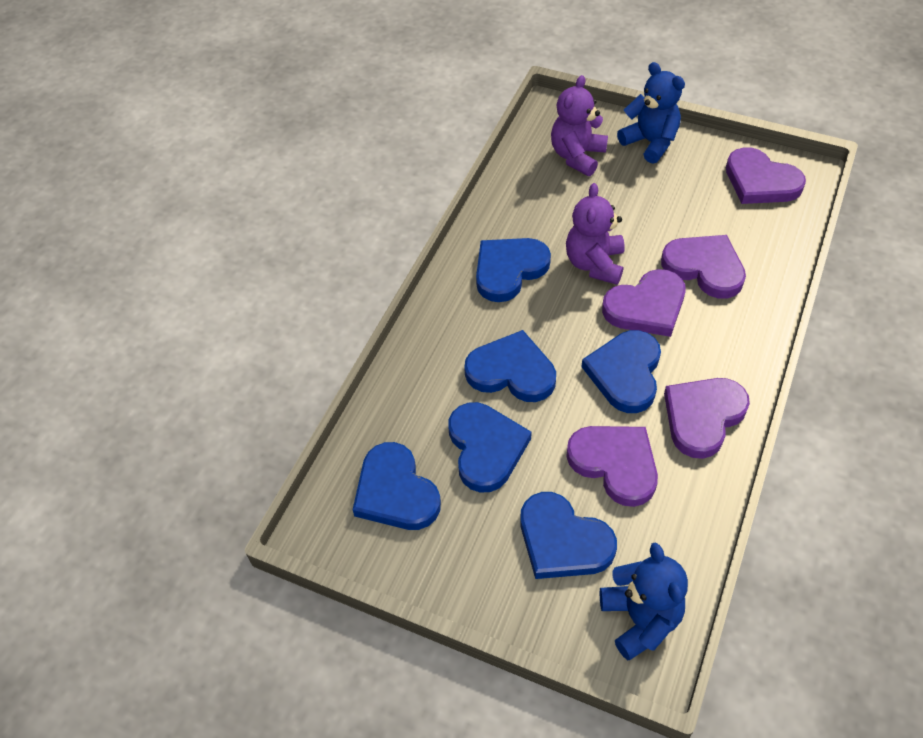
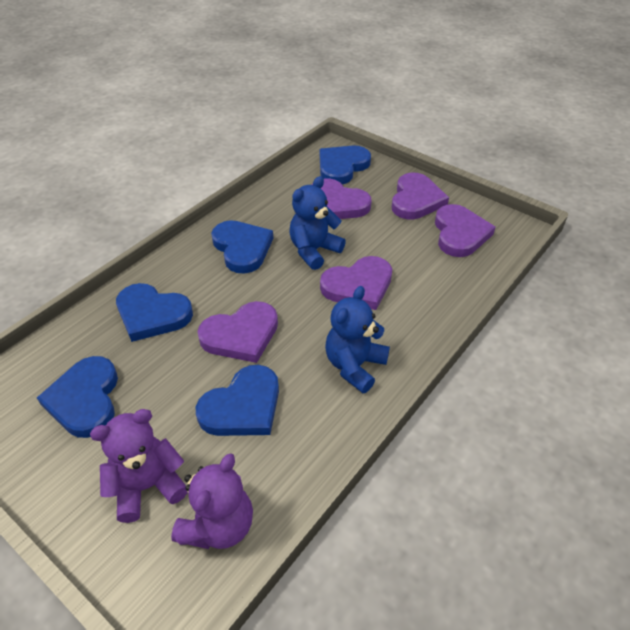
blue heart: [353,442,441,530] [448,402,532,493] [464,330,556,402] [476,238,551,302] [520,492,617,579] [581,330,661,413] = 6 -> [37,356,118,438] [116,283,193,342] [196,365,279,436] [211,220,273,274] [320,146,371,184] = 5

